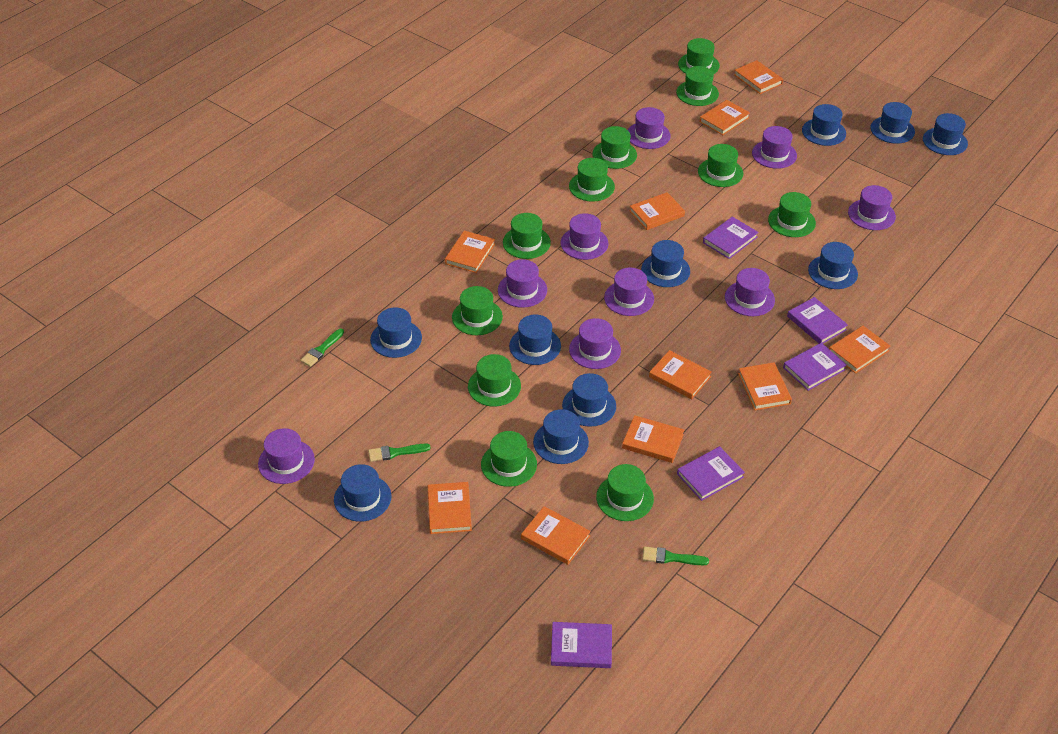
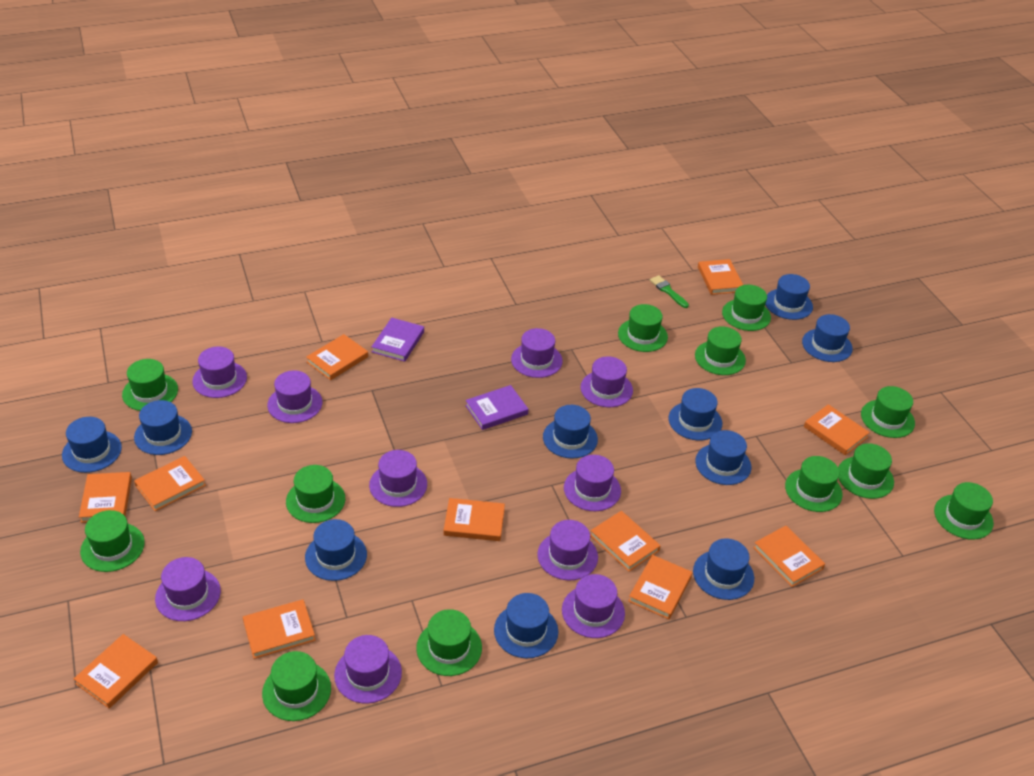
green brush: [300,329,344,367] [368,443,431,462] [642,547,709,565] = 3 -> [650,275,689,308] = 1
green hat: [452,286,503,335] [468,354,521,406] [481,431,537,487] [503,213,551,259] [569,158,615,202] [592,126,637,169] [596,464,654,521] [676,66,719,106] [678,38,720,74] [698,144,743,187] [768,192,816,237] = 11 -> [80,510,145,572] [122,359,178,411] [262,651,331,721] [286,465,345,523] [416,609,482,676] [618,304,668,352] [695,326,746,375] [722,285,771,331] [785,456,843,512] [838,443,894,499] [861,386,915,438] [934,482,994,540] = 12
orange book: [428,482,472,534] [445,231,495,273] [521,506,591,565] [622,415,684,463] [629,192,685,230] [649,350,712,399] [699,100,750,135] [734,60,783,94] [738,362,792,410] [829,326,891,374] = 10 -> [74,634,158,709] [79,472,132,523] [134,456,206,511] [243,599,316,659] [306,334,368,380] [444,498,505,541] [590,511,661,572] [628,555,692,619] [698,259,743,295] [753,526,825,587] [804,404,870,455] = 11
purple book: [551,622,612,668] [677,446,745,501] [703,217,759,259] [783,343,847,391] [787,297,848,343] = 5 -> [371,318,424,362] [465,385,528,430] = 2
purple hat: [258,428,315,484] [498,259,547,308] [561,213,609,260] [569,318,621,369] [604,268,654,316] [628,107,671,149] [725,268,775,316] [752,126,797,169] [848,185,896,230] = 9 -> [155,557,221,621] [192,346,247,398] [267,370,322,423] [334,635,402,704] [369,450,427,507] [511,328,563,378] [537,520,598,580] [562,574,625,638] [564,455,621,511] [581,357,633,407] = 10

